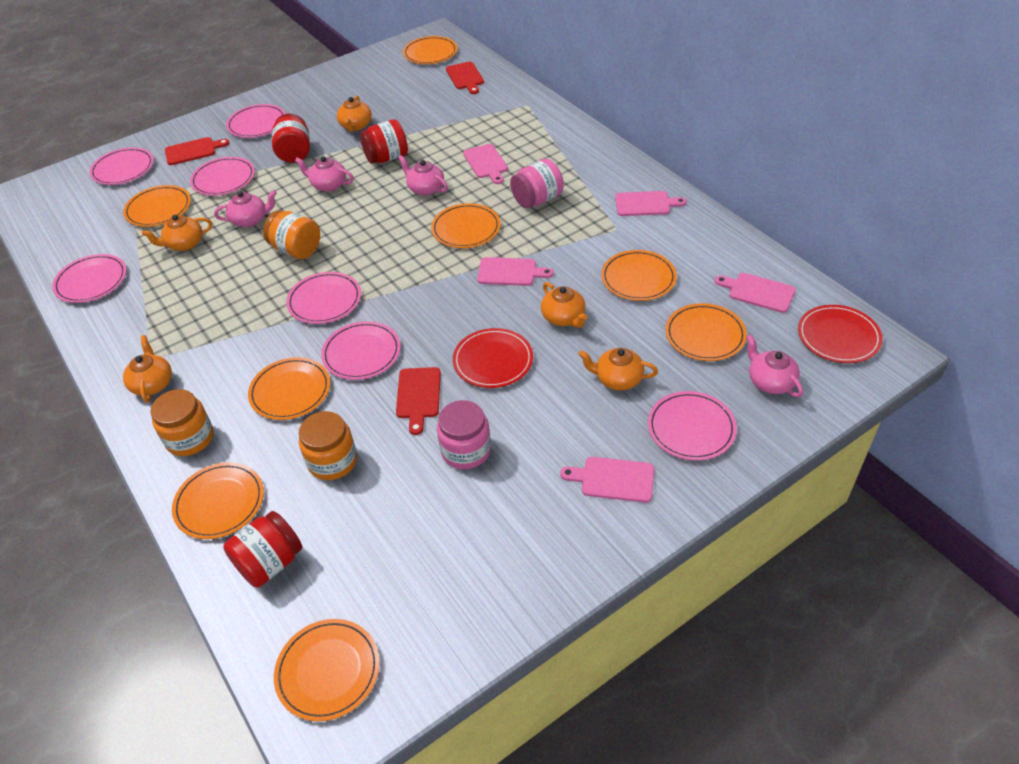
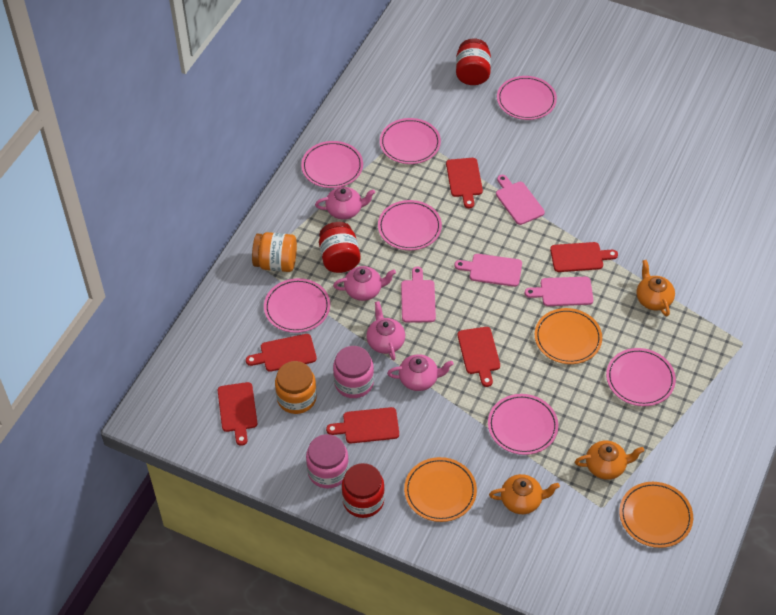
orange jar: [151,389,214,456] [263,210,320,259] [299,411,357,480] = 3 -> [252,232,297,272] [275,361,317,414] = 2
orange plate: [123,185,191,227] [172,462,264,539] [248,357,330,420] [274,619,380,721] [403,36,457,64] [431,203,501,248] [601,250,677,301] [665,303,747,361] = 8 -> [404,457,477,522] [535,308,602,364] [619,482,693,548] = 3
orange teapot: [123,335,172,403] [142,215,212,251] [337,96,372,132] [541,282,588,328] [578,348,658,390] = 5 -> [489,474,560,514] [575,441,644,480] [636,260,675,316] = 3
pink cutting board: [463,144,508,184] [477,257,554,286] [560,457,654,503] [615,191,687,216] [715,273,796,313] = 5 -> [401,267,436,323] [455,254,522,287] [496,175,545,225] [525,277,593,306] = 4
red cutting board: [165,137,229,165] [396,367,441,435] [446,62,484,94] = 3 -> [218,382,257,446] [246,334,317,372] [326,407,399,443] [446,158,483,208] [458,327,500,387] [550,242,618,272] = 6
red plate: [453,328,533,388] [798,305,882,363] = 2 -> none = 0

